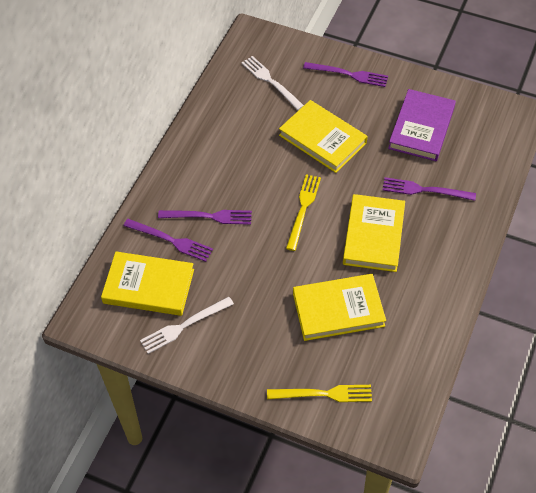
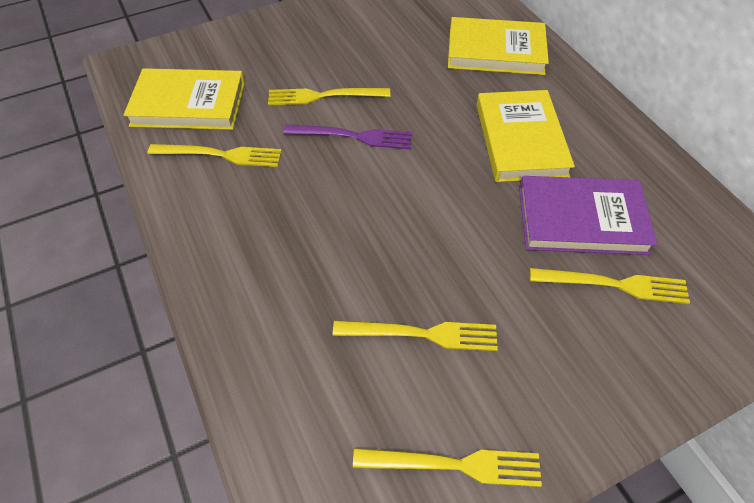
purple fork: [124,219,213,262] [158,210,252,225] [303,62,388,87] [383,177,476,201] = 4 -> [283,124,413,149] = 1
white fork: [140,297,234,354] [241,56,304,110] = 2 -> none = 0
yellow book: [101,252,194,316] [279,100,368,173] [293,274,386,341] [343,194,405,272] = 4 -> [124,68,245,130] [448,17,549,75] [476,90,575,182] = 3
yellow fork: [267,385,372,402] [286,174,321,251] = 2 -> [148,144,282,167] [268,88,390,105] [333,321,498,351] [353,448,542,487] [530,268,690,304] = 5

